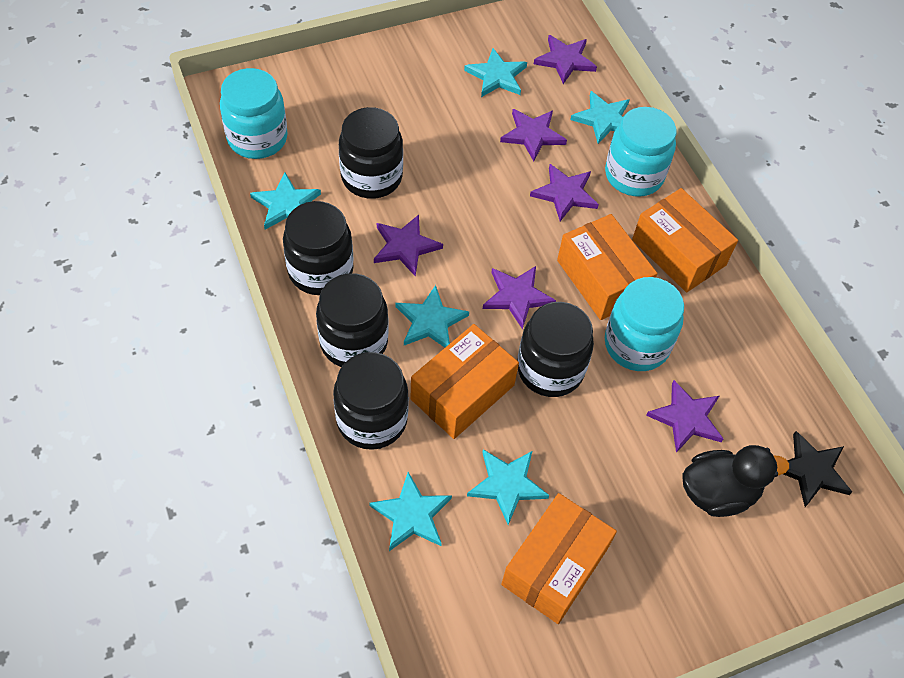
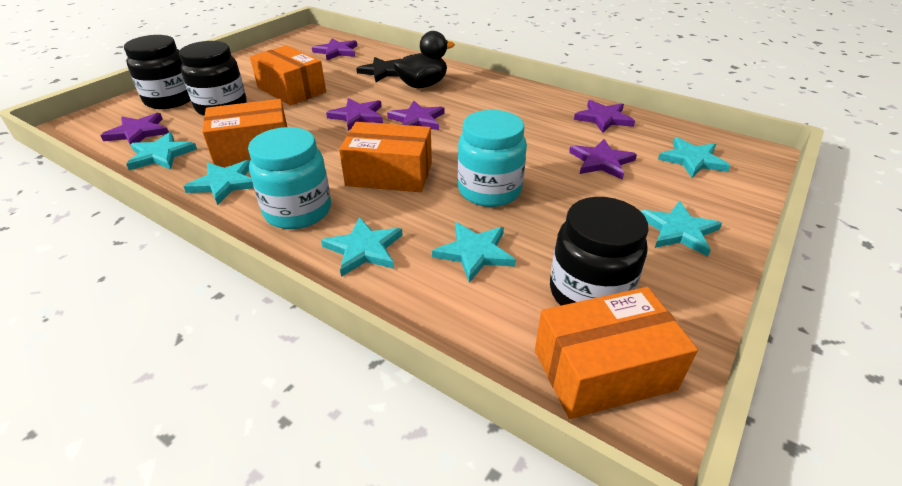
black jar: [283,201,354,295] [316,273,389,367] [333,352,409,450] [339,107,403,199] [517,302,594,397] = 5 -> [124,35,191,109] [179,41,247,116] [550,197,648,306] = 3
turquoise jar: [220,68,288,159] [605,107,676,196] [605,277,684,371] = 3 -> [248,127,331,229] [457,110,527,207] = 2

